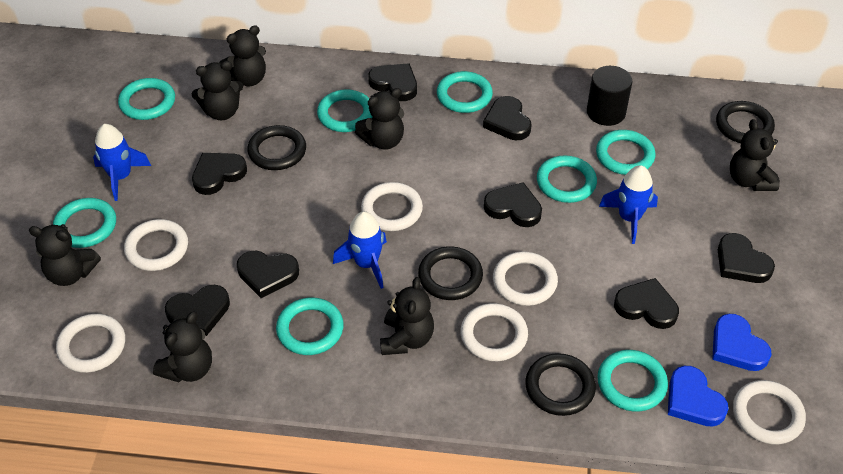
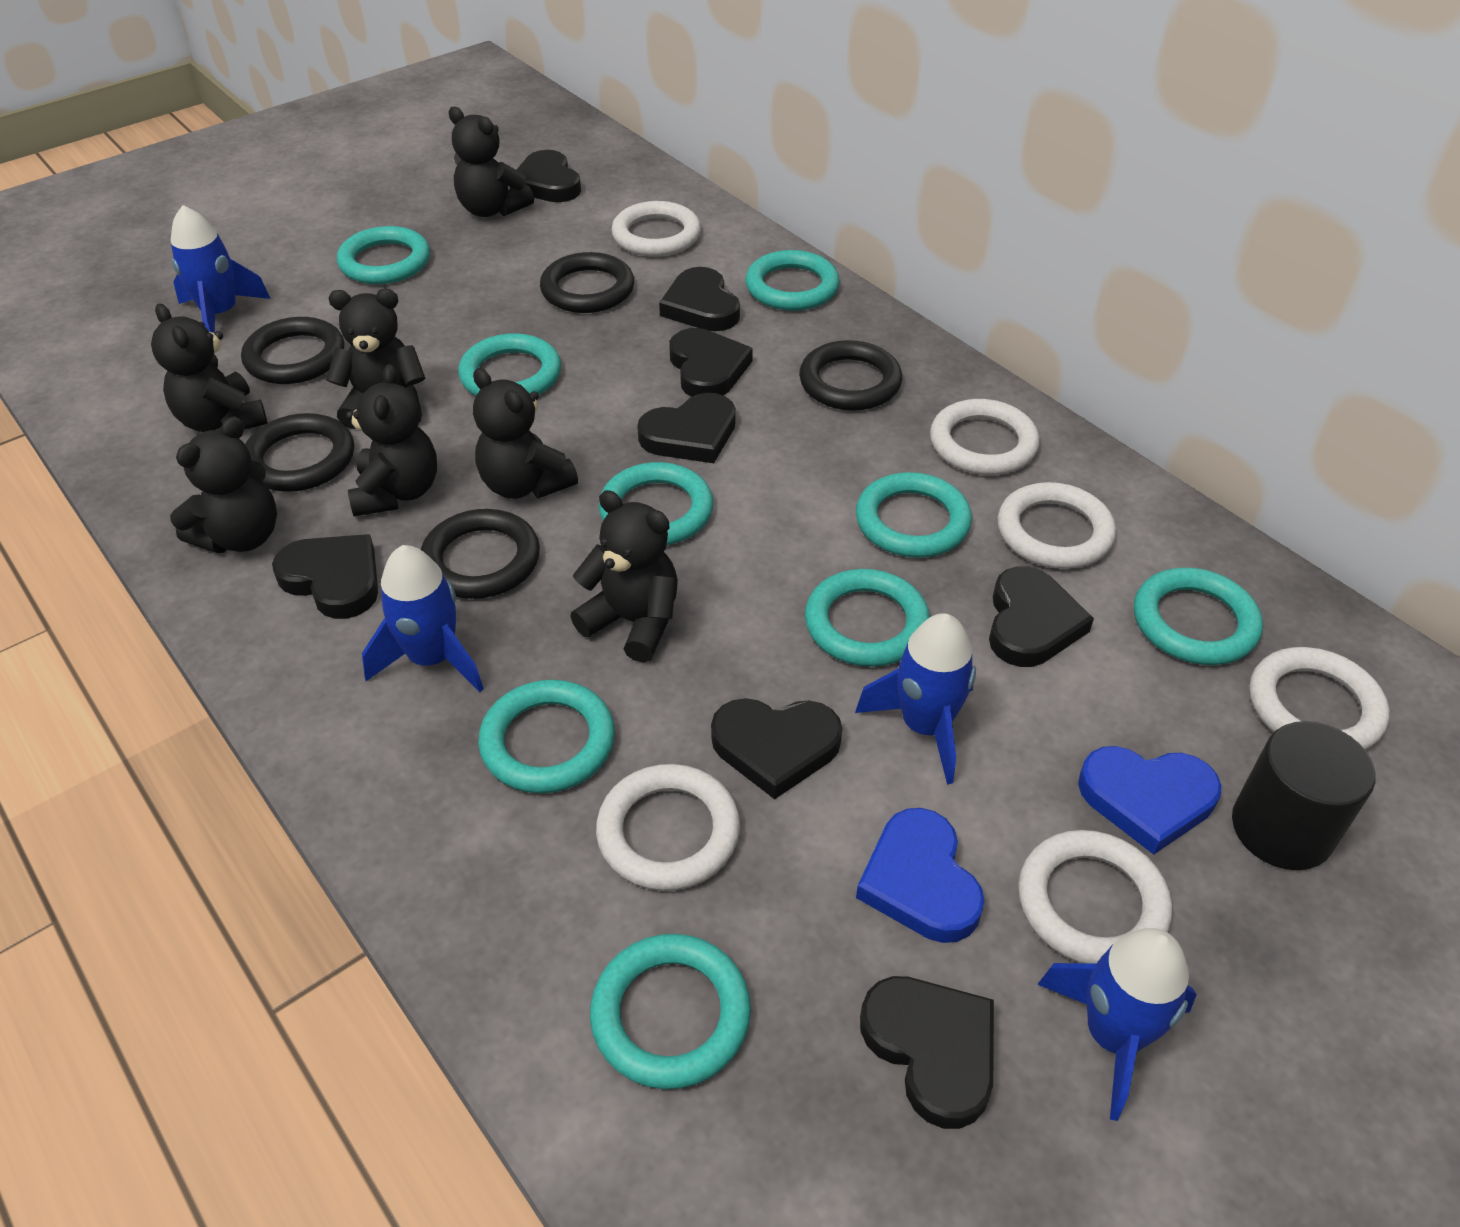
black ring: [247,125,306,170] [418,246,483,300] [525,353,596,416] [716,101,775,143] = 4 -> [241,317,344,384] [245,413,354,492] [421,509,540,599] [540,252,634,313] [799,340,902,411] = 5
blue rocket: [93,124,151,201] [333,211,387,289] [599,165,658,244] = 3 -> [170,205,271,333] [362,545,484,692] [855,613,976,784] [1037,928,1197,1121] = 4
turquoise ring: [53,198,116,248] [118,78,175,120] [276,298,344,355] [317,89,372,132] [437,71,493,113] [537,156,597,203] [596,130,656,175] [597,350,668,412] = 8 -> [337,226,430,284] [458,333,561,396] [478,680,615,794] [590,934,751,1089] [599,462,713,545] [745,250,840,311] [805,569,930,667] [856,472,972,558] [1134,568,1263,665] = 9

